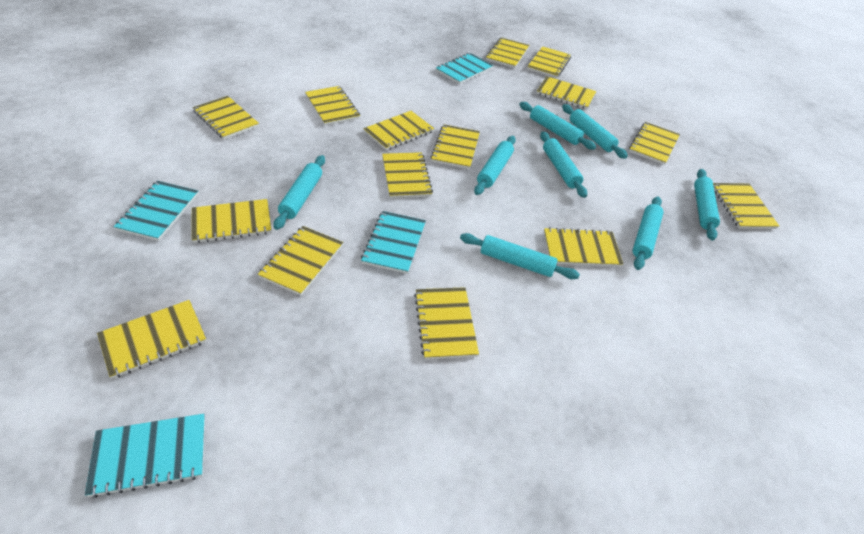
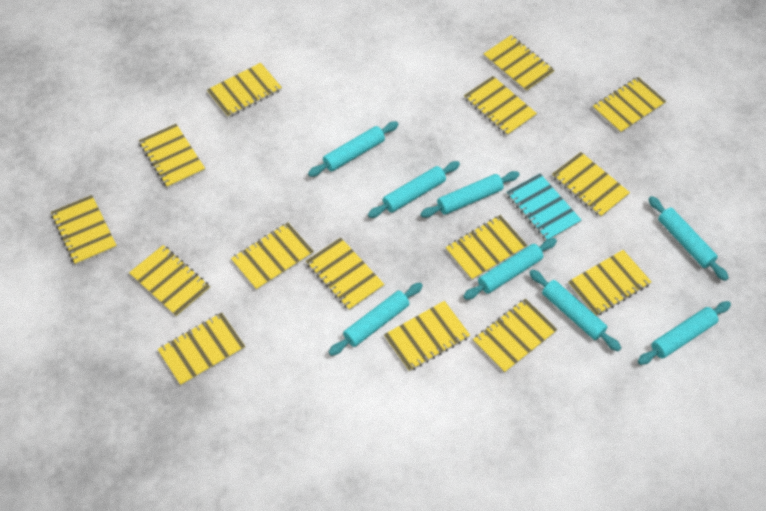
turquoise notebook: [85,414,205,498] [114,181,199,241] [361,211,426,274] [436,53,494,84] = 4 -> [507,173,581,240] = 1

